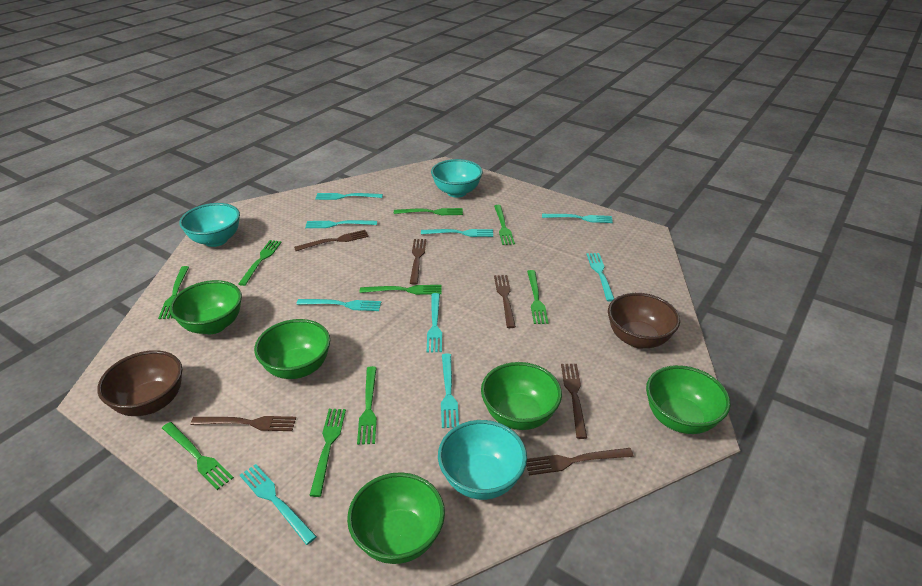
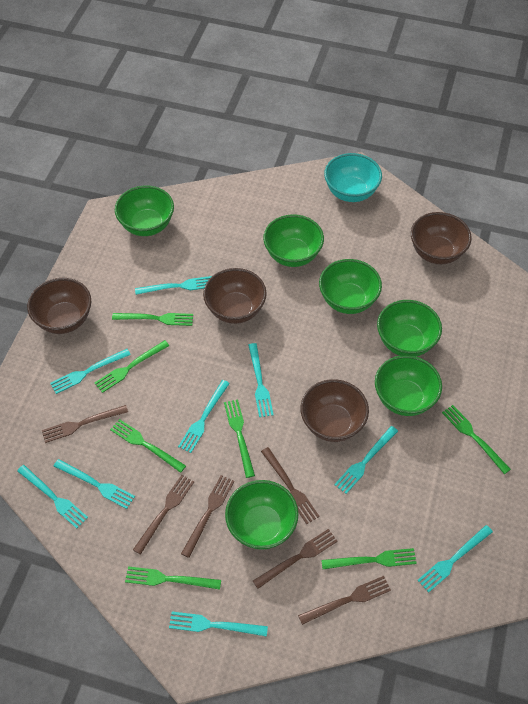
brown bowl: [97,350,182,416] [608,293,680,349] = 2 -> [27,278,91,334] [203,268,267,324] [300,379,369,442] [411,212,472,264] = 4
green bowl: [170,280,242,334] [254,319,330,379] [347,472,445,564] [481,362,562,430] [646,365,731,434] = 5 -> [115,185,174,236] [225,480,298,550] [263,214,324,267] [319,259,382,314] [375,355,442,416] [377,300,442,356] = 6
green fork: [158,266,189,319] [162,422,234,490] [238,240,282,286] [309,409,346,497] [357,366,377,445] [360,285,442,295] [394,208,463,215] [494,205,515,245] [527,270,549,324] = 9 -> [95,340,169,393] [110,419,186,473] [112,313,193,326] [125,566,221,590] [224,399,255,478] [321,548,417,569] [442,405,511,474] = 7
turquoise bowl: [179,203,240,247] [431,159,483,198] [438,420,527,500] = 3 -> [324,153,382,202] = 1

